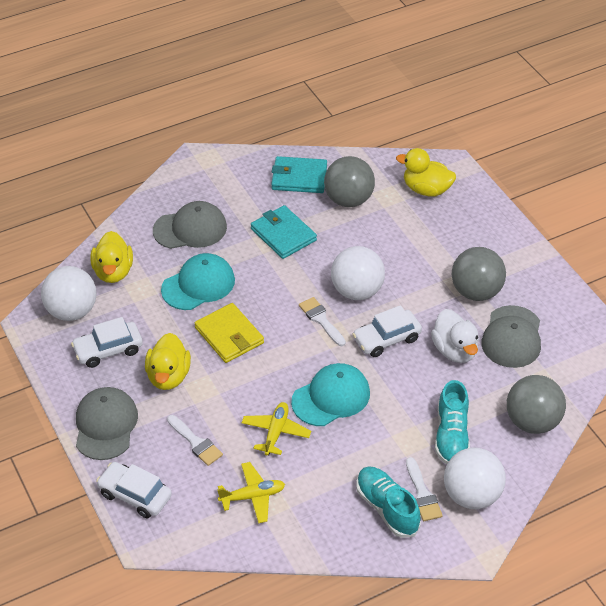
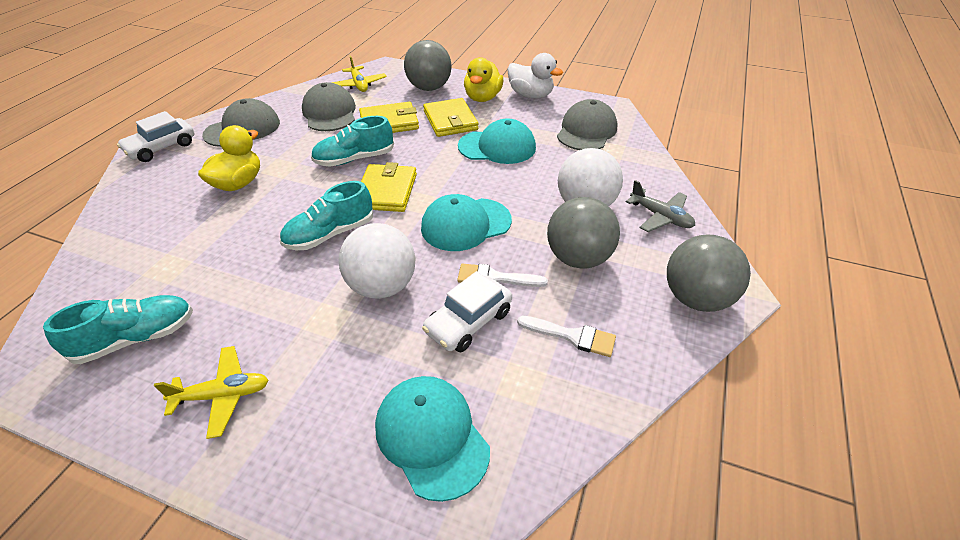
grey plane: none = 0 -> [626,180,695,232] = 1
turquoise cap: [161,253,235,310] [291,363,370,426] = 2 -> [375,376,490,502] [421,194,512,251] [458,118,536,164] = 3
turquoise shoe: [356,466,421,538] [435,380,470,464] = 2 -> [43,295,193,364] [280,181,373,250] [311,116,394,167] = 3
turquoise wallet: [251,205,317,259] [271,156,327,193] = 2 -> none = 0
white ball: [41,266,96,321] [331,246,385,300] [444,447,506,509] = 3 -> [339,223,416,299] [558,148,623,206] = 2
white brush: [167,415,223,466] [299,297,346,346] [406,457,443,521] = 3 -> [457,263,548,287] [517,316,616,357] = 2
white car: [71,317,143,368] [96,462,172,518] [352,305,422,357] = 3 -> [117,111,195,162] [422,271,512,353] = 2
yellow duck: [90,231,133,283] [145,333,191,390] [396,148,456,197] = 3 -> [198,125,260,191] [464,57,503,102] = 2
yellow wallet: [195,303,264,363] = 1 -> [359,102,419,133] [361,162,417,212] [423,98,478,137] = 3

